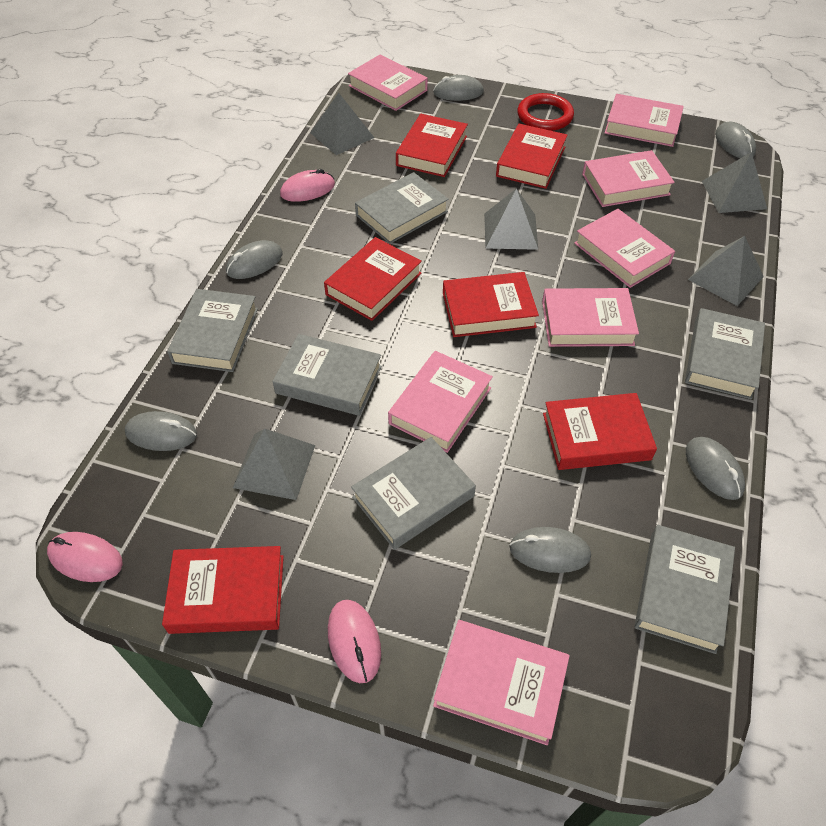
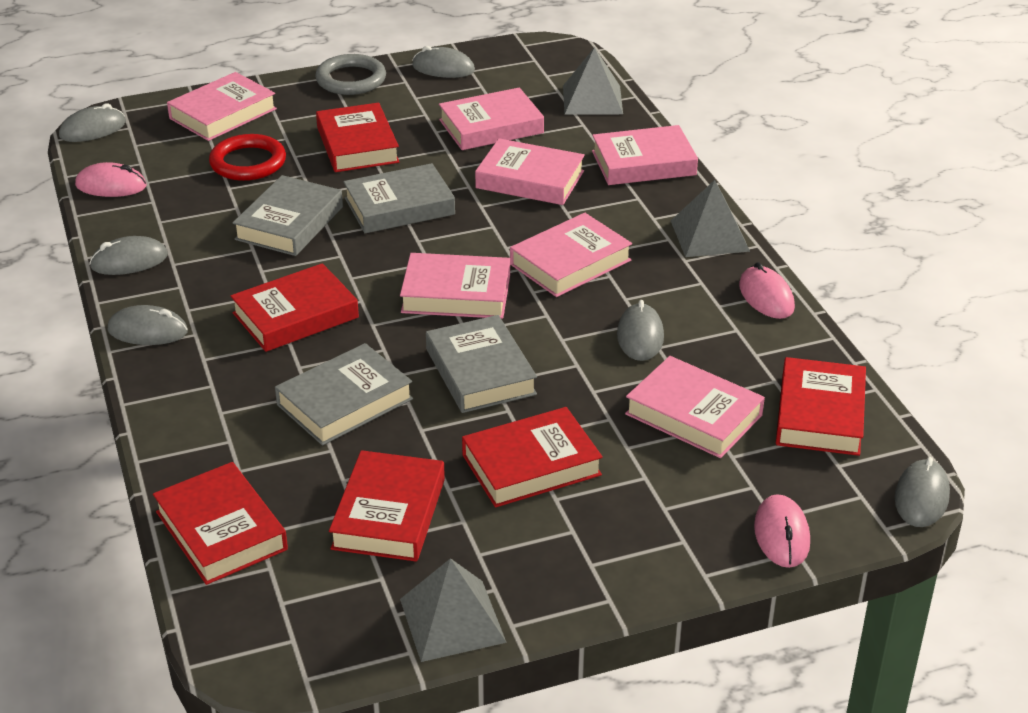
grey book: [167,289,258,372] [272,334,382,416] [351,437,476,550] [355,172,449,244] [635,525,735,654] [685,308,765,400] = 6 -> [233,175,343,256] [275,343,413,445] [343,163,455,233] [426,315,537,413] = 4
grey pyramid: [233,429,315,500] [310,93,374,155] [484,188,538,250] [688,236,764,306] [702,152,767,213] = 5 -> [400,558,507,662] [563,47,623,114] [671,180,750,257] = 3
grey ring: none = 0 -> [315,54,386,95] = 1

